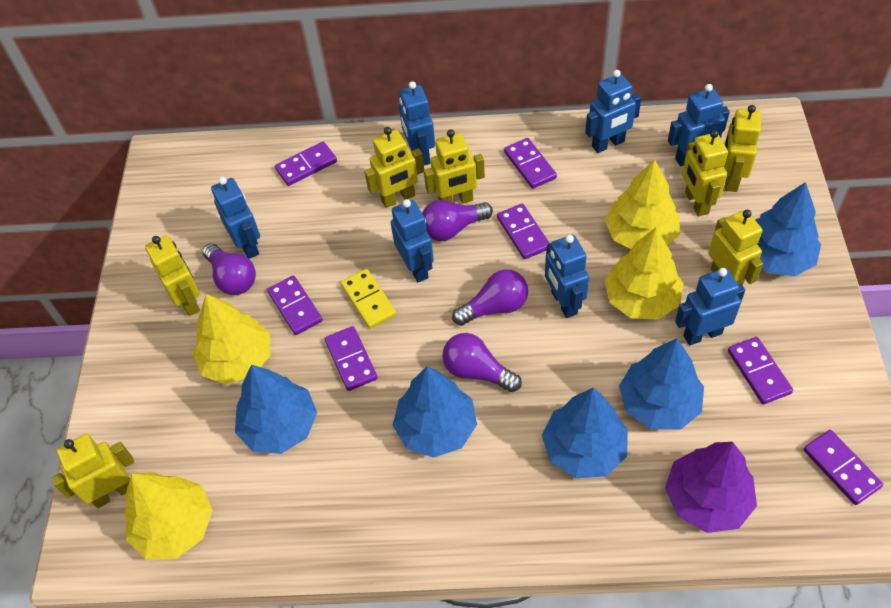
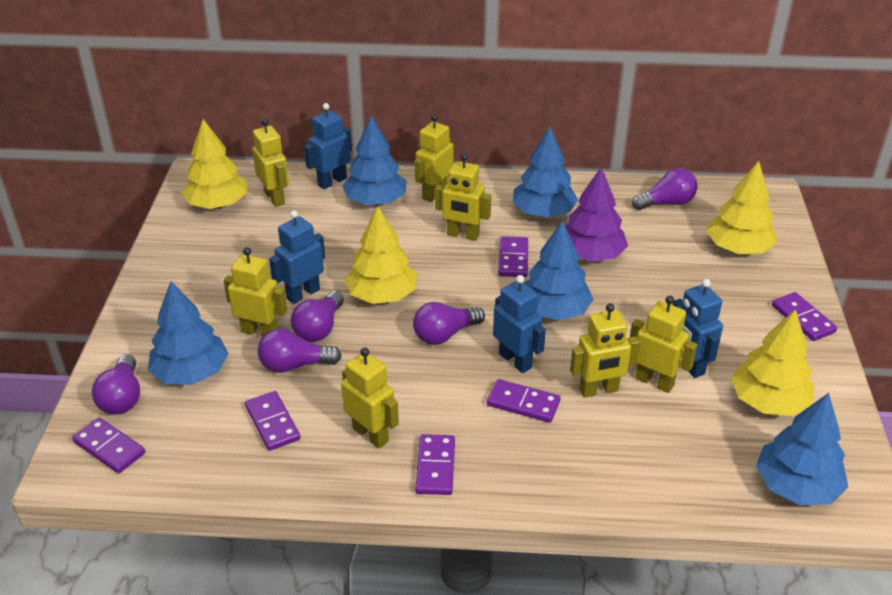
blue robot: [211,177,260,259] [391,199,434,282] [399,81,435,165] [545,235,589,318] [585,70,641,153] [668,84,730,166] [675,268,745,345] = 7 -> [269,210,325,304] [304,103,352,189] [493,275,546,373] [673,279,723,378] = 4
purple domino: [267,275,323,335] [275,142,337,186] [325,326,378,391] [497,203,550,259] [504,138,557,189] [728,337,793,404] [804,430,883,505] = 7 -> [72,417,145,474] [245,391,300,451] [415,434,455,495] [487,379,560,423] [498,236,528,277] [772,292,837,341] = 6
purple light bulb: [203,243,256,295] [422,200,493,241] [442,333,522,392] [452,269,528,326] = 4 -> [92,354,140,415] [258,328,342,373] [291,291,344,342] [413,302,485,345] [632,168,698,210] = 5
yellow domino: [341,269,396,329] = 1 -> none = 0

